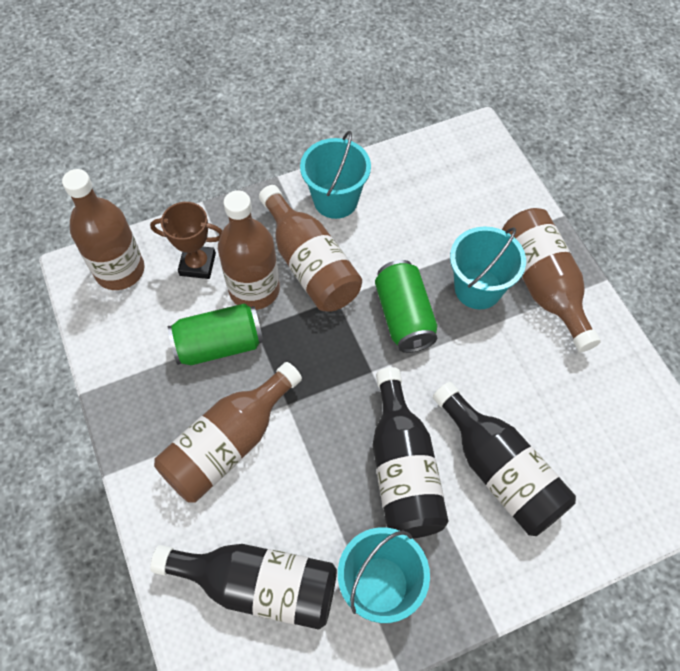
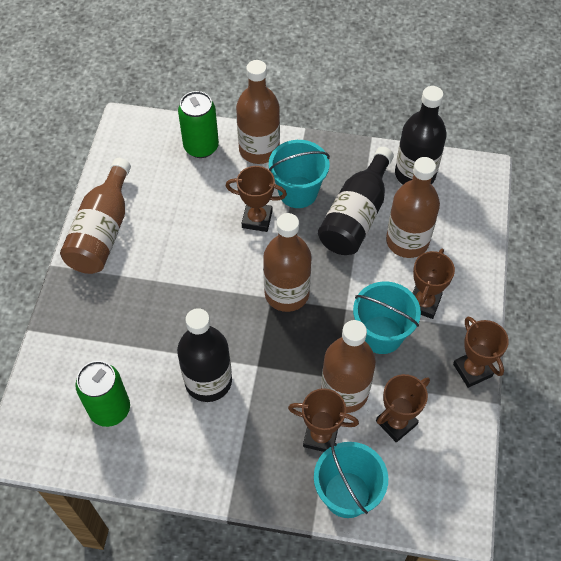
brown trophy: [150,202,222,279] = 1 -> [226,166,287,232] [288,388,359,452] [376,374,430,442] [413,249,455,319] [453,317,509,388] = 5

